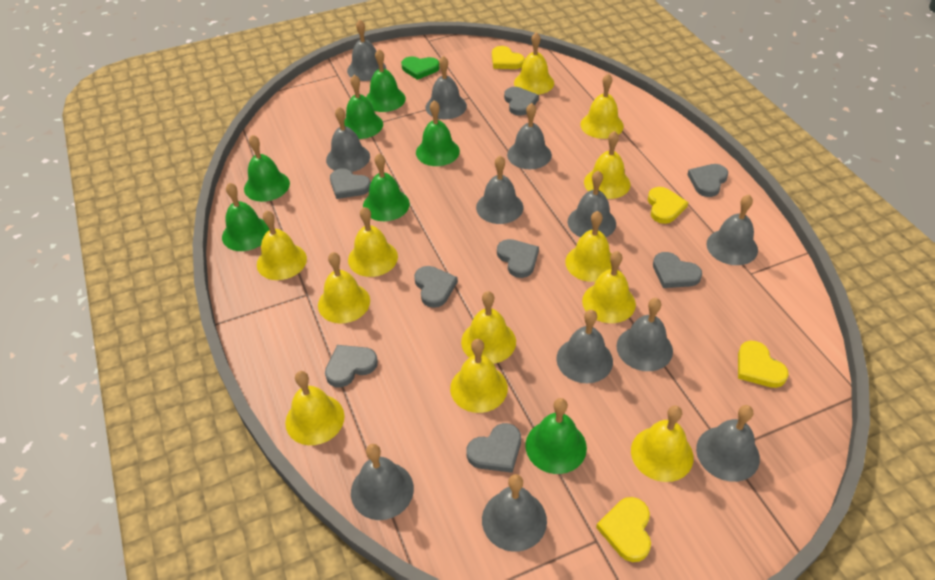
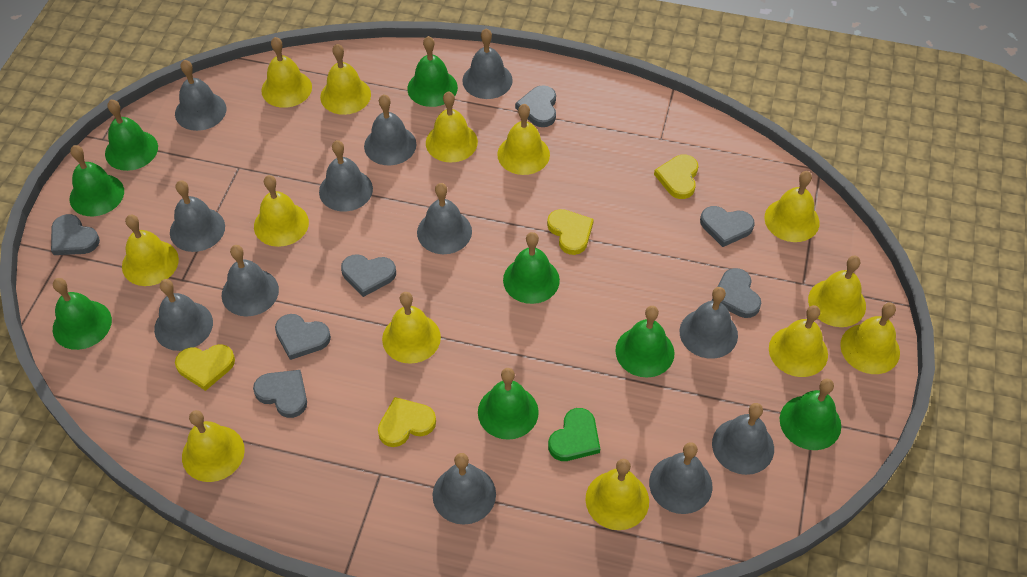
green bell: [222,183,269,251] [244,135,290,202] [344,75,383,139] [363,154,410,221] [366,49,406,112] [416,100,460,166] [526,398,587,474] = 7 -> [53,278,112,350] [70,145,124,216] [105,100,158,171] [407,36,458,107] [478,368,539,440] [503,232,560,304] [615,306,674,378] [780,378,841,450] = 8
grey heart: [325,345,378,387] [330,168,371,199] [414,266,458,308] [466,423,521,473] [497,239,539,278] [504,87,539,116] [653,252,702,288] [687,164,728,197] = 8 -> [51,214,100,255] [253,370,307,418] [275,314,331,360] [341,254,396,297] [515,85,556,127] [700,206,755,247] [712,268,761,318] = 7
yellow bell: [257,210,307,280] [285,371,345,445] [318,252,370,323] [348,207,398,277] [450,339,508,413] [461,291,516,364] [514,32,554,95] [565,211,612,282] [580,73,624,139] [582,251,636,323] [584,131,630,199] [631,406,693,482] = 12 -> [122,215,179,286] [182,410,245,482] [254,175,309,247] [261,37,312,108] [320,44,371,115] [382,292,441,364] [426,91,478,163] [497,104,550,175] [585,459,649,530] [764,171,820,242] [769,305,828,377] [808,256,866,327] [840,302,900,374] = 13

